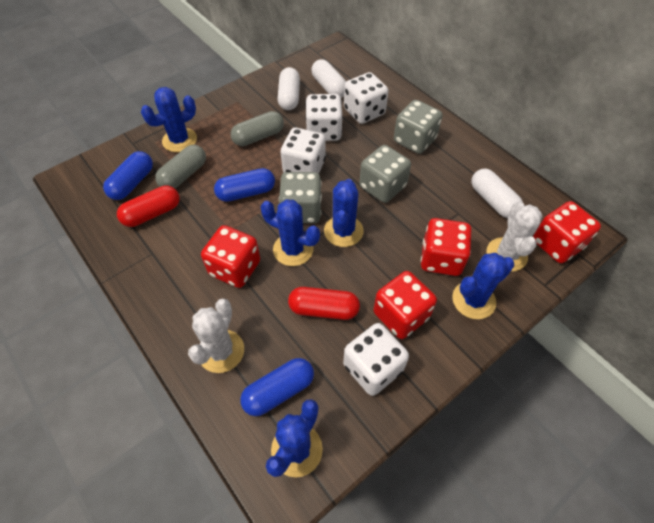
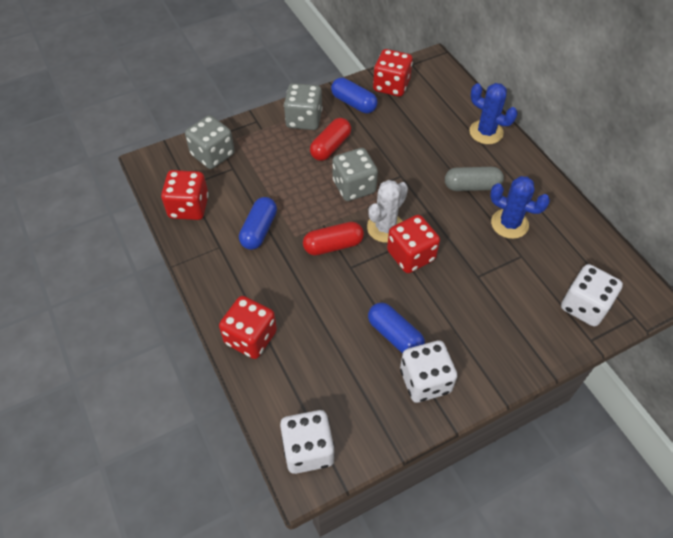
blue cactus: [141,87,197,152] [261,199,320,266] [266,399,323,478] [324,179,363,247] [452,253,515,319] = 5 -> [469,83,518,144] [490,176,550,239] = 2
grey capsule: [155,145,206,188] [231,111,284,146] = 2 -> [445,167,504,191] = 1
white cactus: [188,298,244,373] [487,202,542,272] = 2 -> [367,180,408,243] = 1
white capsule: [278,67,300,110] [312,59,346,98] [471,169,523,218] = 3 -> none = 0
white dice: [281,128,326,174] [305,94,342,141] [343,323,409,396] [344,72,388,124] = 4 -> [280,410,335,474] [400,341,457,403] [561,264,623,326] = 3

